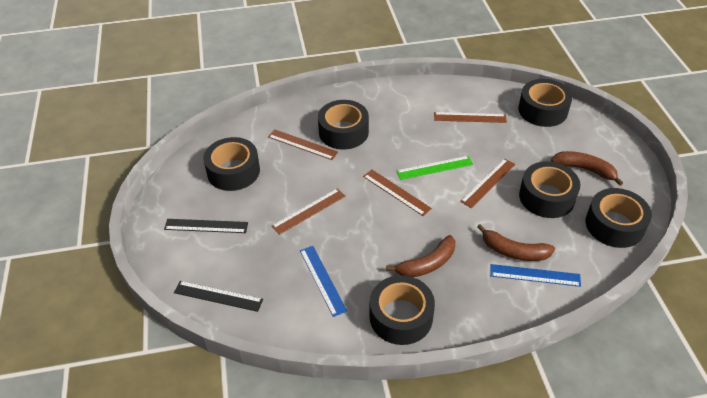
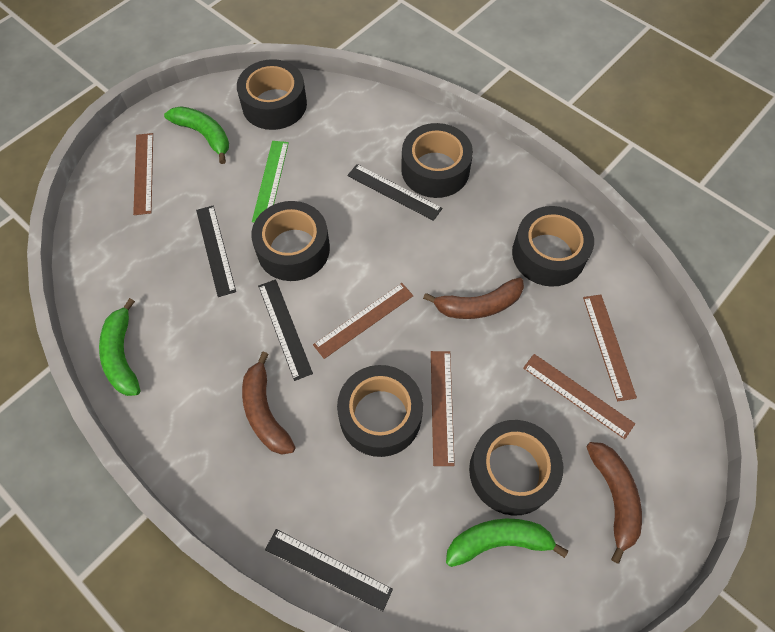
black ruler: [164,219,248,233] [174,281,263,312] = 2 -> [196,206,236,297] [258,279,313,381] [265,529,393,611] [347,164,442,221] = 4
blue ruler: [300,246,347,317] [490,264,581,287] = 2 -> none = 0
green banana: none = 0 -> [99,298,140,396] [164,106,229,164] [446,519,568,567] = 3

